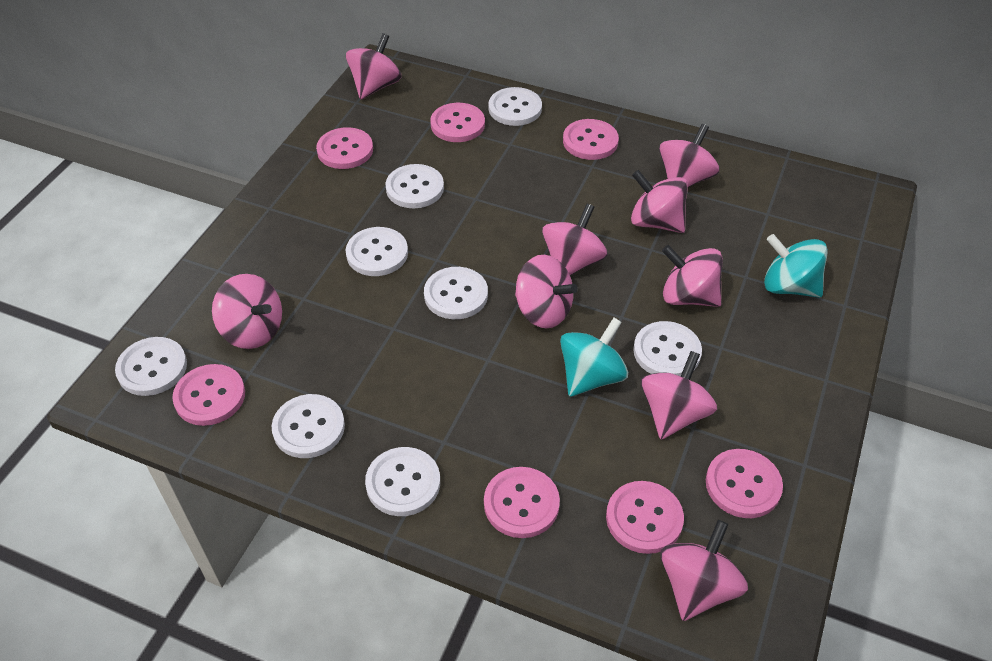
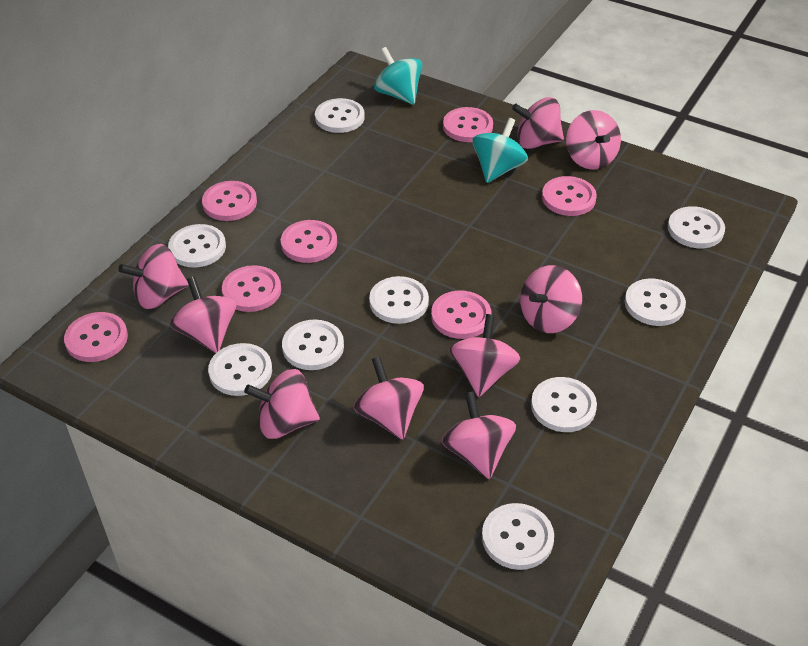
white button: [115,337,187,396] [272,394,345,458] [346,227,408,276] [365,447,440,516] [385,164,444,208] [424,267,488,319] [488,87,542,126] [633,321,702,377] = 8 -> [168,224,226,268] [208,343,272,396] [282,320,344,370] [315,98,365,133] [369,276,429,324] [482,503,554,570] [531,377,597,432] [625,279,686,326] [668,206,725,248] = 9

